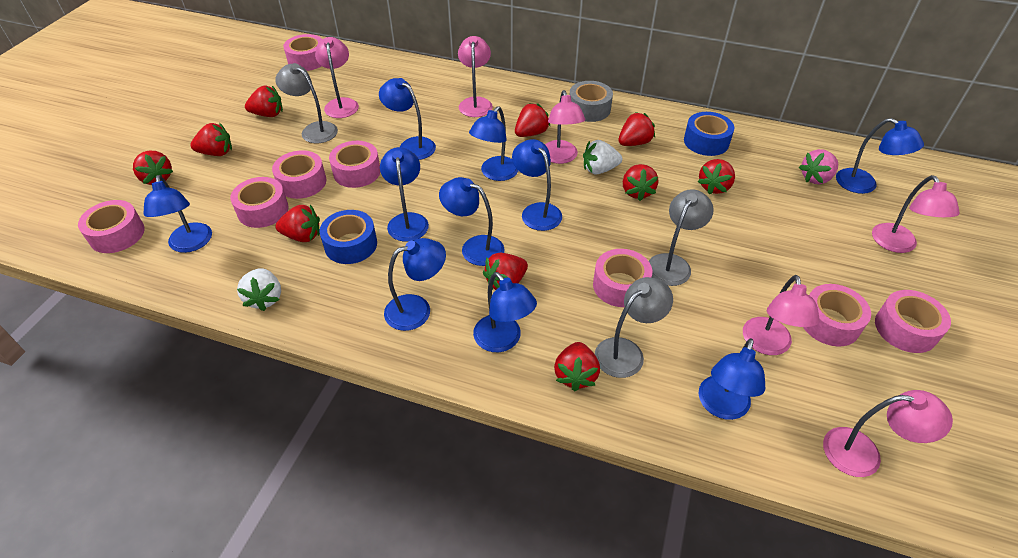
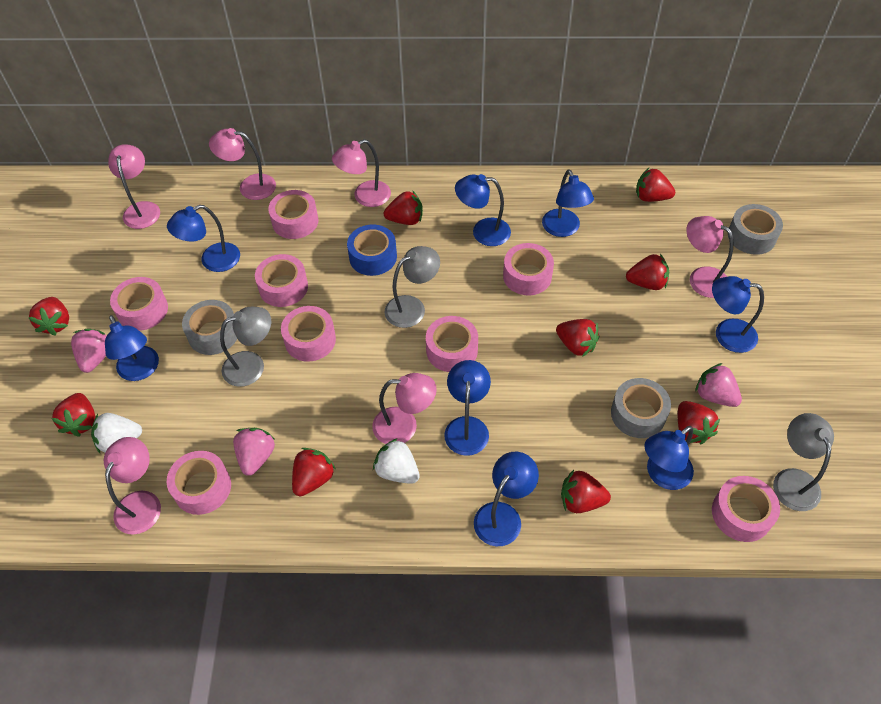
blue lamp: [144,175,212,253] [379,78,436,160] [380,147,429,242] [384,238,446,331] [439,177,504,266] [469,106,518,181] [473,272,537,352] [512,139,562,231] [698,338,766,420] [836,118,924,194] = 10 -> [105,315,159,381] [167,205,240,272] [444,360,491,456] [455,174,511,246] [474,452,539,546] [542,169,594,237] [644,426,694,490] [712,276,764,353] = 8
blue tape: [319,210,377,264] [684,112,734,156] = 2 -> [347,224,397,276] = 1
grey tape: [570,81,613,122] = 1 -> [182,300,237,355] [611,378,671,438] [728,204,783,255] = 3
pink strawberry: [799,149,838,184] = 1 -> [71,329,107,373] [233,428,275,476] [695,363,742,407] = 3
red strawberry: [133,151,173,185] [190,123,232,156] [245,85,283,117] [275,205,320,242] [483,253,528,290] [515,103,550,137] [554,342,600,391] [618,112,655,146] [623,164,658,201] [697,159,735,194] = 10 -> [28,297,69,336] [51,393,95,437] [292,448,336,497] [384,191,423,225] [556,319,599,357] [561,470,611,513] [626,254,669,290] [636,168,675,202] [678,401,720,444] = 9

